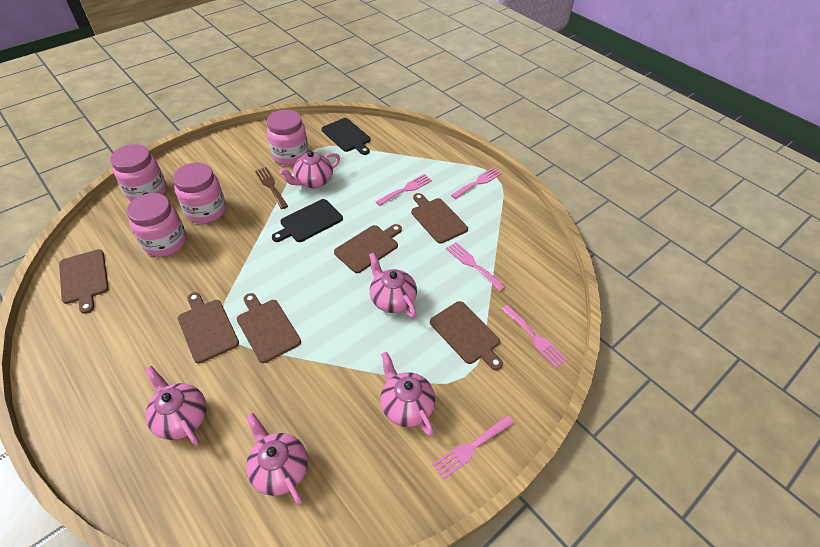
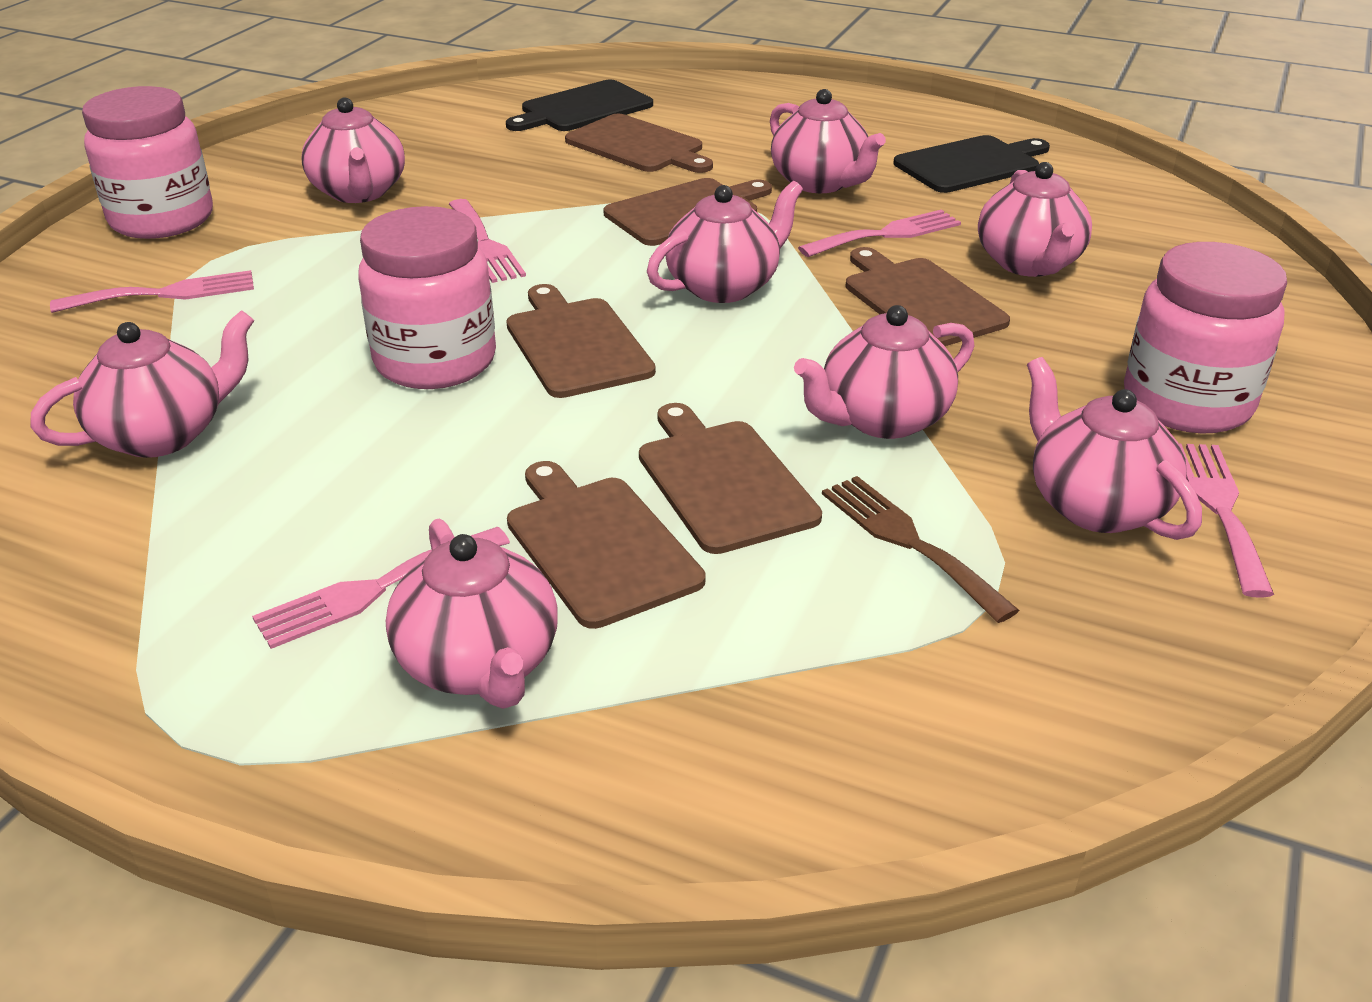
pink jar: [110,144,167,201] [127,193,187,257] [173,163,226,224] [267,110,309,166] = 4 -> [82,86,213,239] [358,206,496,389] [1124,242,1287,434] = 3
pink teapot: [145,366,207,445] [246,413,308,505] [279,151,340,188] [369,252,417,318] [380,352,435,436] = 5 -> [30,310,254,458] [301,97,405,203] [386,519,558,709] [647,181,803,303] [770,89,886,193] [794,305,974,439] [978,162,1092,277] [1027,357,1202,540] = 8

